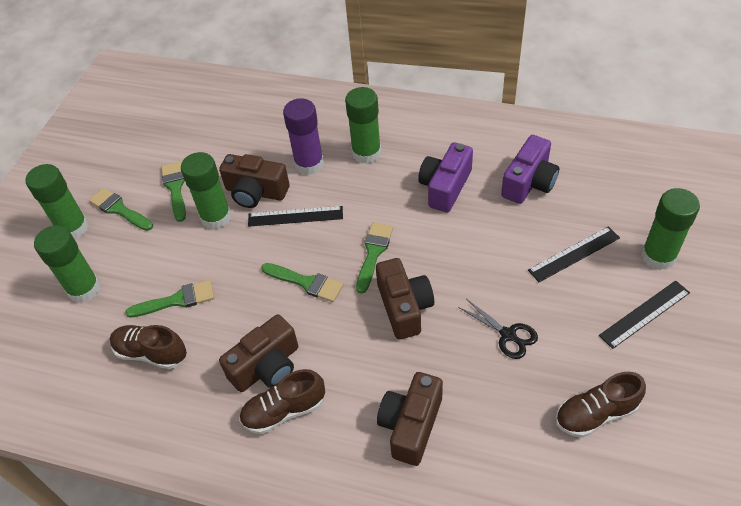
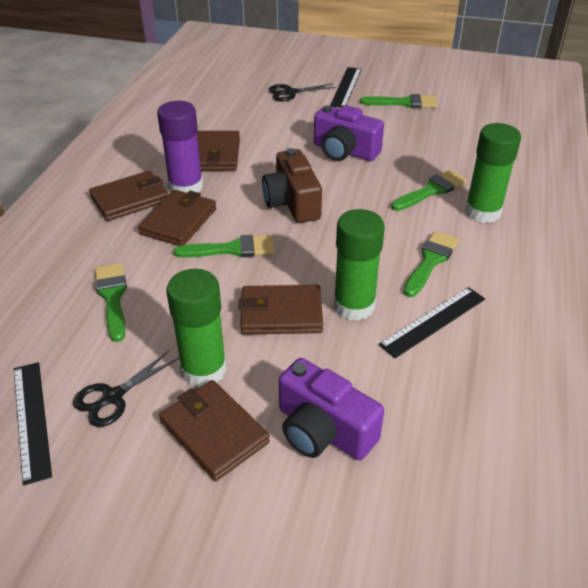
black scissors: [458,299,538,359] = 1 -> [73,351,179,427] [268,83,336,101] = 2
brown camera: [219,154,290,208] [219,314,298,392] [376,258,434,340] [377,372,443,466] = 4 -> [262,148,322,223] = 1
brown shoe: [110,325,187,369] [239,369,325,434] [556,372,646,438] = 3 -> none = 0
brown wallet: none = 0 -> [89,171,169,221] [138,190,216,246] [159,380,270,481] [197,131,240,171] [239,285,323,335] = 5
green glue stick: [25,164,89,239] [34,225,101,303] [181,152,231,229] [345,87,381,164] [641,188,700,270] = 5 -> [166,269,226,387] [334,209,385,321] [465,123,521,223] = 3

